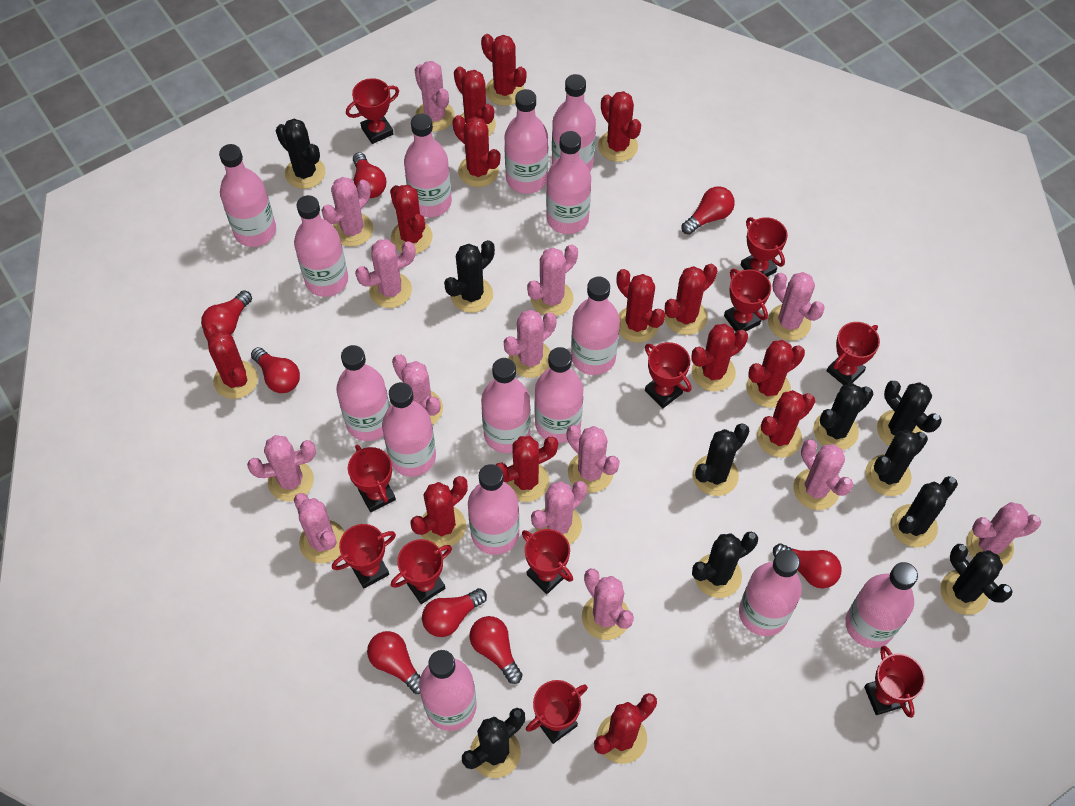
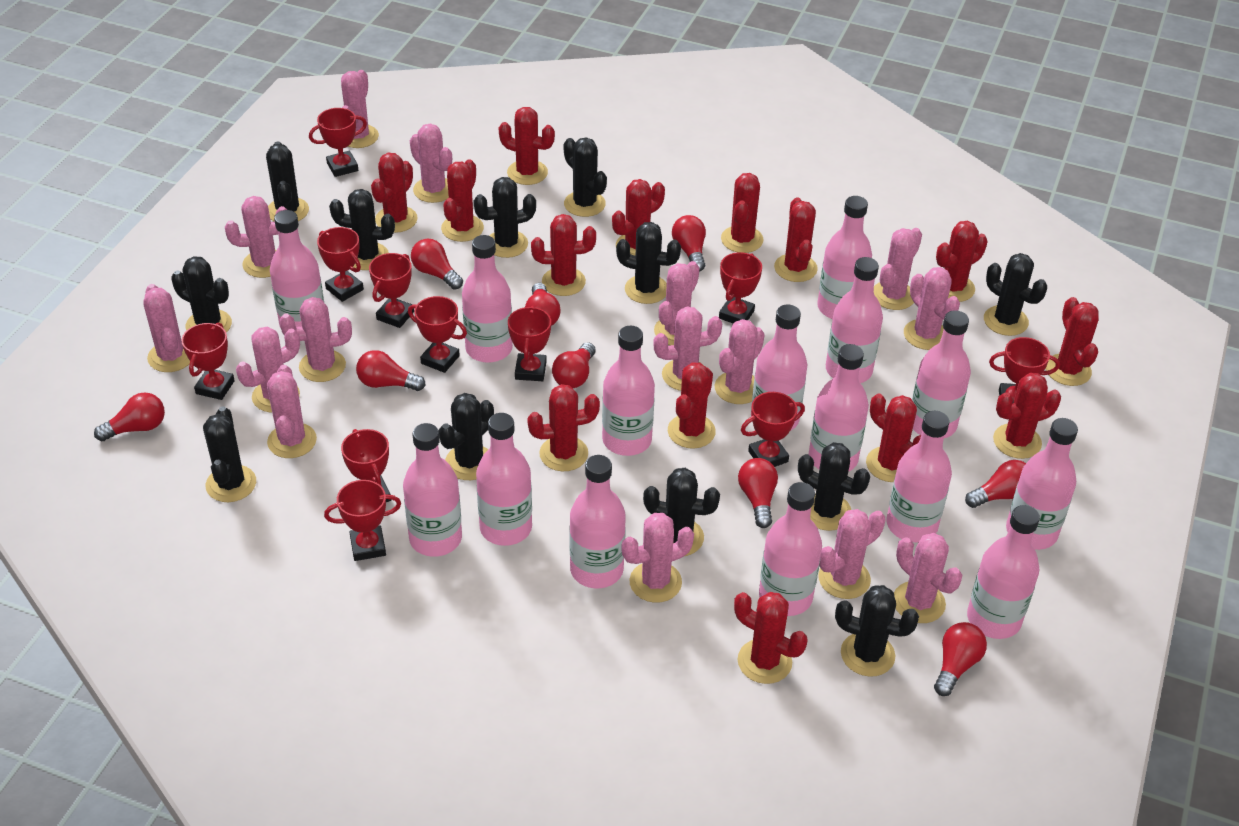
black cactus: [276,119,325,189] [444,240,495,313] [462,708,525,778] [692,531,758,598] [693,424,749,496] [813,383,873,450] [865,429,928,496] [877,381,942,446] [891,476,958,547] [940,544,1013,615] = 10 -> [171,256,232,333] [203,407,256,502] [266,141,309,222] [329,189,395,270] [439,393,494,480] [474,177,536,258] [564,137,607,217] [616,222,681,304] [643,468,720,556] [798,442,870,531] [835,585,919,677] [984,253,1047,336] = 12
pink cactus: [247,435,316,502] [294,493,345,564] [322,177,373,247] [355,239,416,308] [392,355,443,425] [415,61,455,132] [504,310,557,378] [527,244,578,316] [531,481,587,545] [567,425,620,493] [582,569,634,640] [768,272,825,341] [793,439,853,510] [966,502,1041,566] = 14 -> [143,284,190,372] [225,196,287,278] [236,327,300,412] [267,365,317,458] [280,297,352,382] [341,70,379,148] [410,124,452,203] [621,513,694,603] [653,307,722,391] [654,261,699,346] [715,319,765,404] [818,509,885,599] [874,228,922,310] [894,533,962,623] [904,267,960,350] = 15
red light bulb: [201,290,252,335] [251,347,300,393] [353,152,386,198] [367,631,420,694] [422,588,487,637] [470,616,523,684] [682,186,735,235] [773,544,841,588] = 8 -> [94,392,165,441] [356,350,425,391] [411,239,463,290] [525,283,561,326] [552,342,596,388] [672,215,706,272] [738,458,778,528] [934,622,987,696] [965,460,1026,508] = 9

